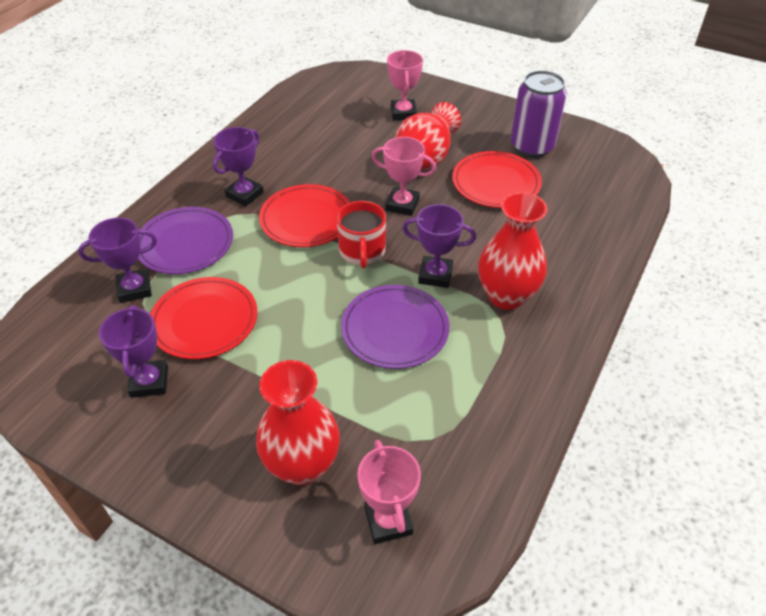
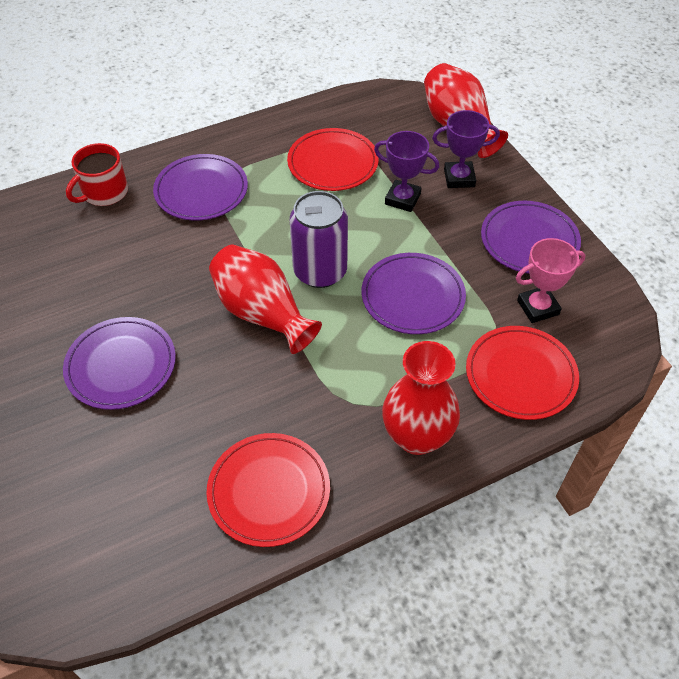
pink trophy: [357,440,421,544] [372,137,436,216] [387,50,423,120] = 3 -> [516,238,586,323] = 1
purple plate: [138,207,233,274] [341,285,449,369] = 2 -> [63,317,176,410] [153,154,248,221] [362,253,466,334] [481,201,581,274] = 4
purple trophy: [78,218,157,303] [99,305,168,398] [213,127,264,206] [402,204,476,288] = 4 -> [374,131,439,212] [432,110,500,188] = 2

